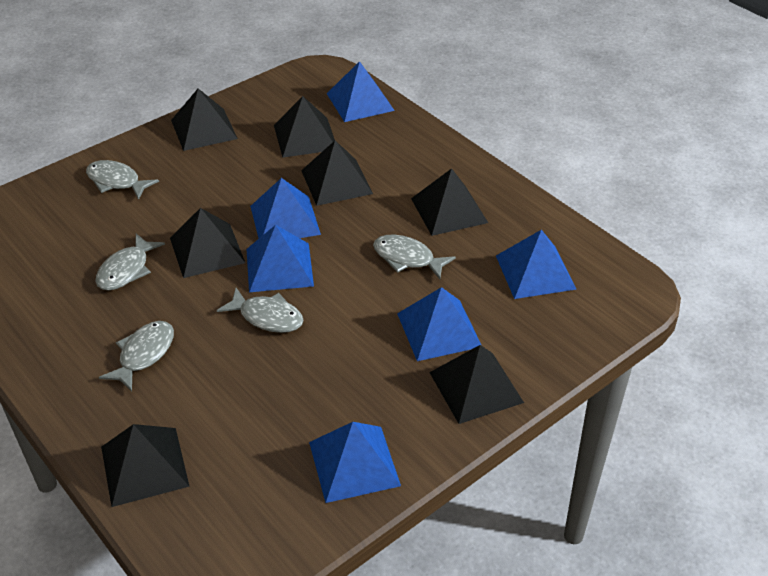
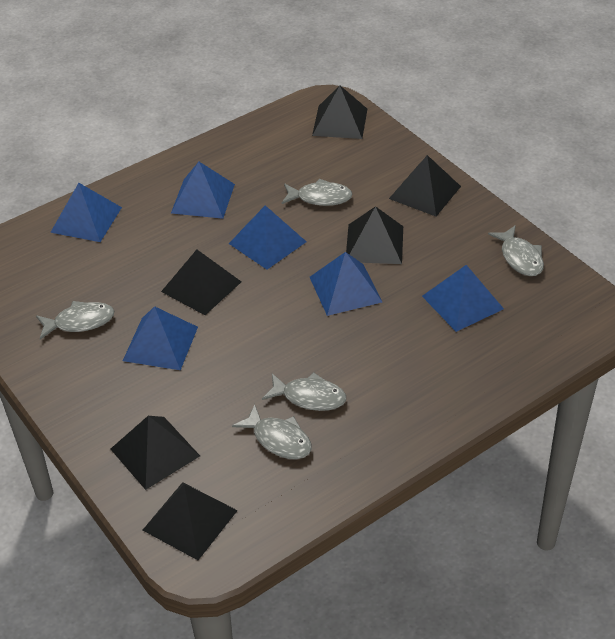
black pyramid: [101,424,190,507] [170,208,245,278] [171,89,238,151] [274,96,335,158] [301,140,373,206] [411,168,488,236] [429,345,524,424] = 7 -> [111,416,200,490] [143,482,238,560] [161,250,241,315] [312,85,367,139] [346,206,403,264] [389,155,461,216] = 6

